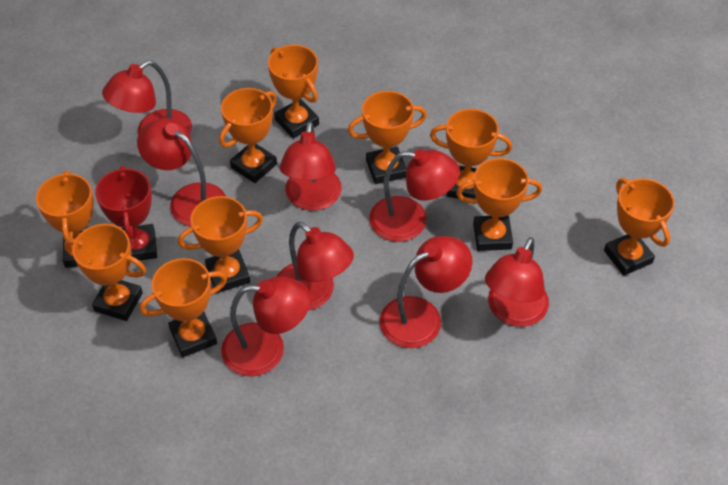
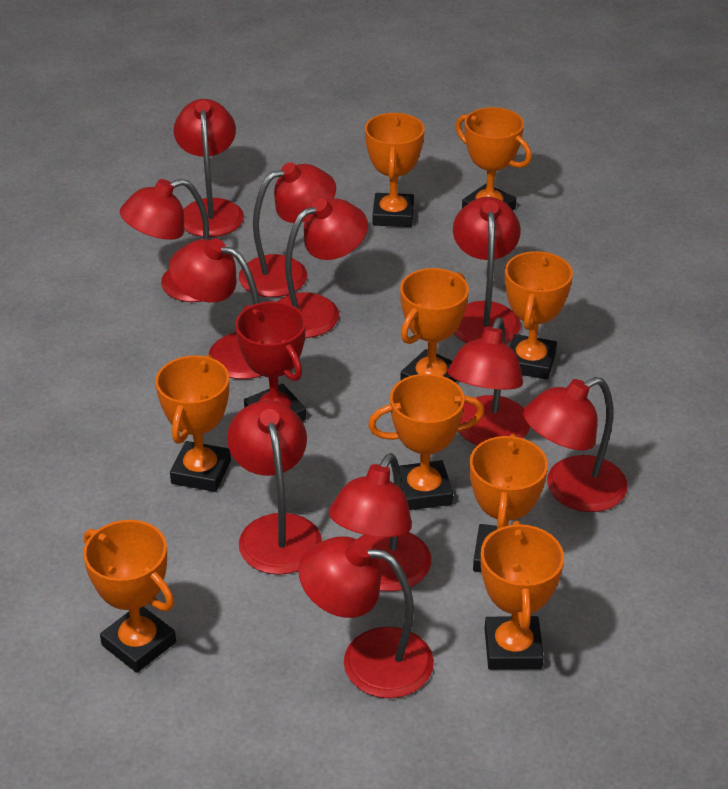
orange trophy: [36,171,94,268] [64,224,146,321] [140,258,227,357] [178,196,263,293] [219,88,277,183] [268,45,319,139] [348,91,427,184] [430,109,512,199] [456,158,542,251] [604,178,675,276] = 10 -> [83,520,176,673] [155,355,231,492] [365,113,425,227] [368,374,484,510] [400,268,469,383] [456,107,532,210] [470,434,548,572] [481,521,564,670] [505,251,573,379] = 9
red lamp: [102,60,192,135] [137,118,226,227] [221,277,311,377] [277,222,354,311] [280,121,342,211] [369,149,460,242] [380,236,472,348] [485,237,549,327] = 8 -> [120,179,209,302] [169,239,261,379] [174,99,244,237] [227,400,322,575] [239,162,336,297] [277,198,368,338] [298,536,434,698] [329,453,431,591] [448,317,530,445] [453,197,521,344] [523,377,627,512] = 11

